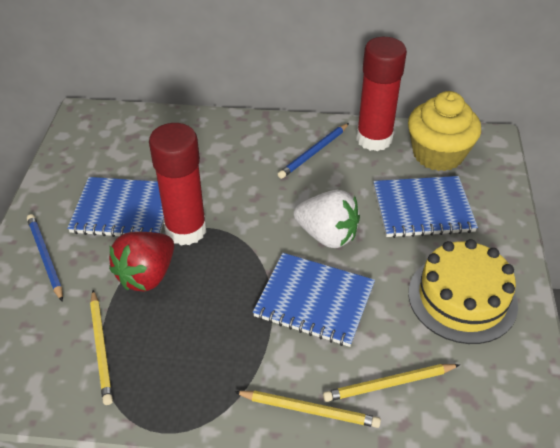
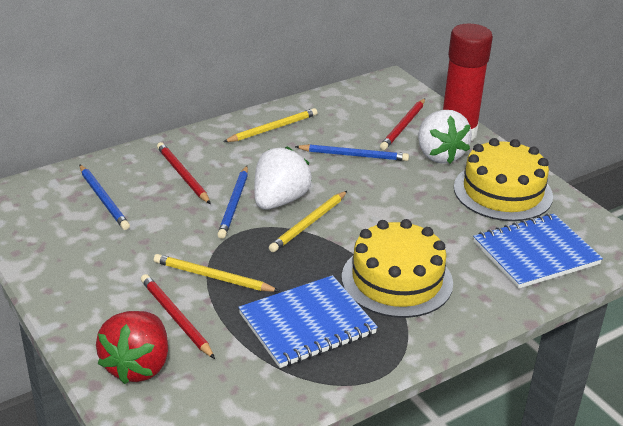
blue notebook: [67,177,164,237] [253,253,375,347] [373,176,478,238] = 3 -> [238,275,378,368] [473,214,603,289] = 2
blue pencil: [27,214,63,302] [278,123,349,179] = 2 -> [79,164,130,230] [217,166,248,239] [295,144,409,161] = 3
red glue stick: [149,123,207,246] [356,37,407,151] = 2 -> [443,24,493,141] = 1
red pencil: none = 0 -> [141,274,215,359] [157,142,211,204] [380,98,425,150] = 3
white strawberry: [294,190,360,248] = 1 -> [254,147,312,209] [418,110,472,164] = 2
yellow cake: [408,239,518,344] = 1 -> [342,219,453,318] [454,138,553,221] = 2
yellow cupcake: [408,91,481,171] = 1 -> none = 0

